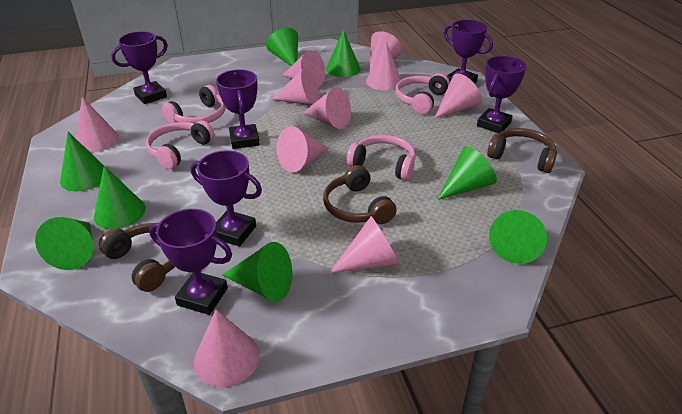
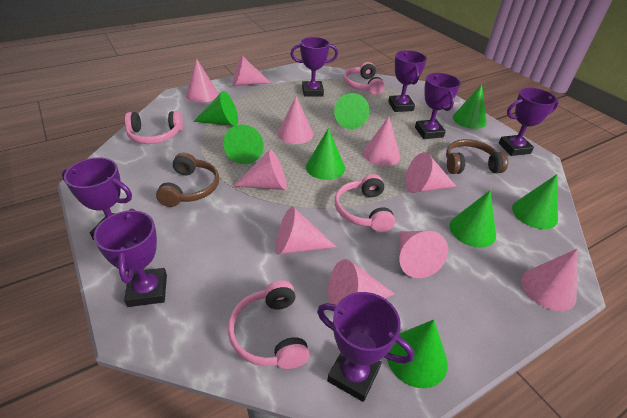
brown headphones: [99,223,175,292] [323,165,397,224] [487,128,557,173] = 3 -> [156,153,219,207] [446,139,508,174] = 2
purple trophy: [111,31,168,104] [149,209,232,315] [191,150,262,247] [216,69,260,149] [444,20,493,84] [477,56,526,133] = 6 -> [62,157,132,240] [94,209,167,307] [290,37,338,97] [317,292,414,402] [388,50,427,112] [415,73,461,139] [499,88,559,156] = 7

